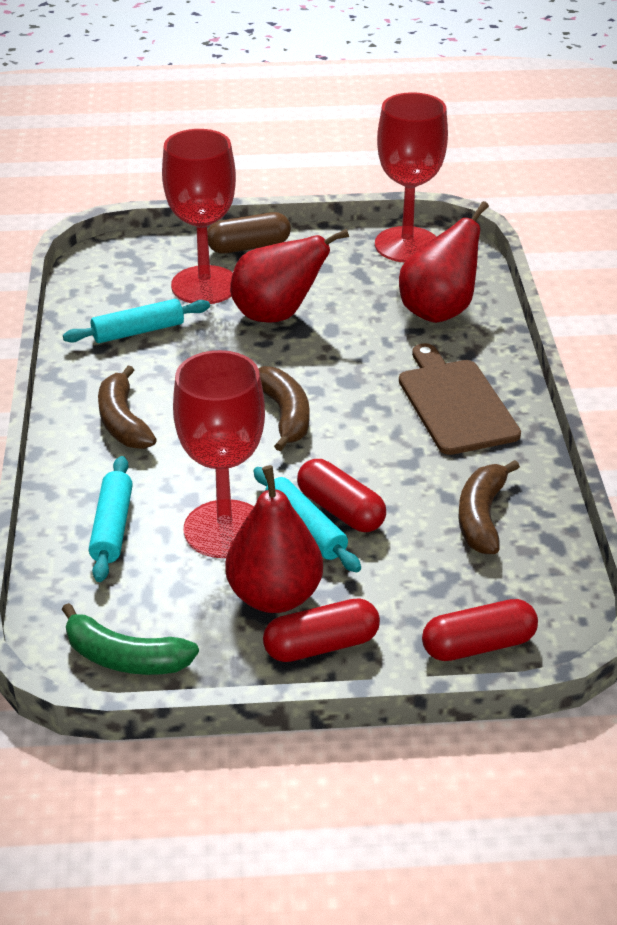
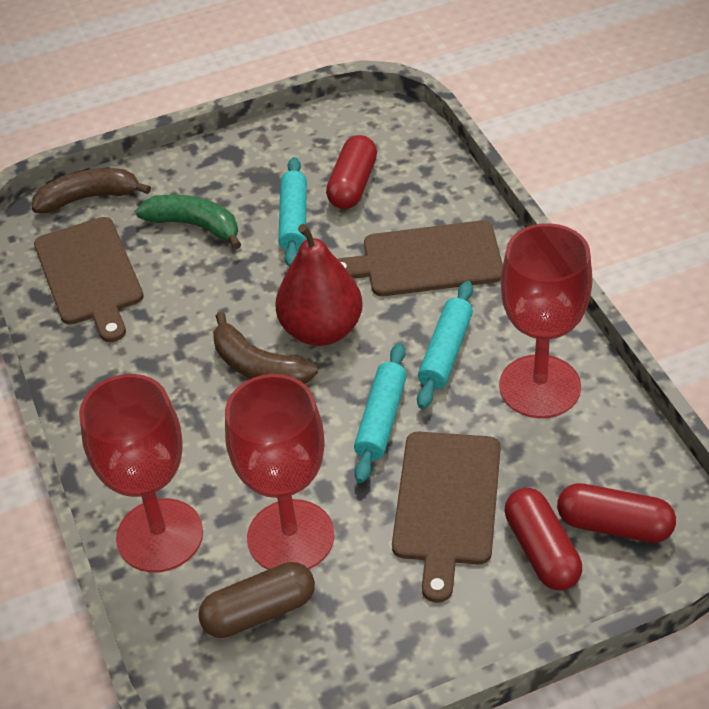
brown banana: [98,365,157,449] [258,366,309,451] [458,460,520,554] = 3 -> [32,168,151,213] [213,312,318,384] = 2
brown cutting board: [399,343,521,455] = 1 -> [34,217,144,342] [338,220,503,296] [392,432,501,603] = 3
red pear: [225,465,323,613] [230,229,349,323] [399,201,489,323] = 3 -> [275,224,363,346] = 1

